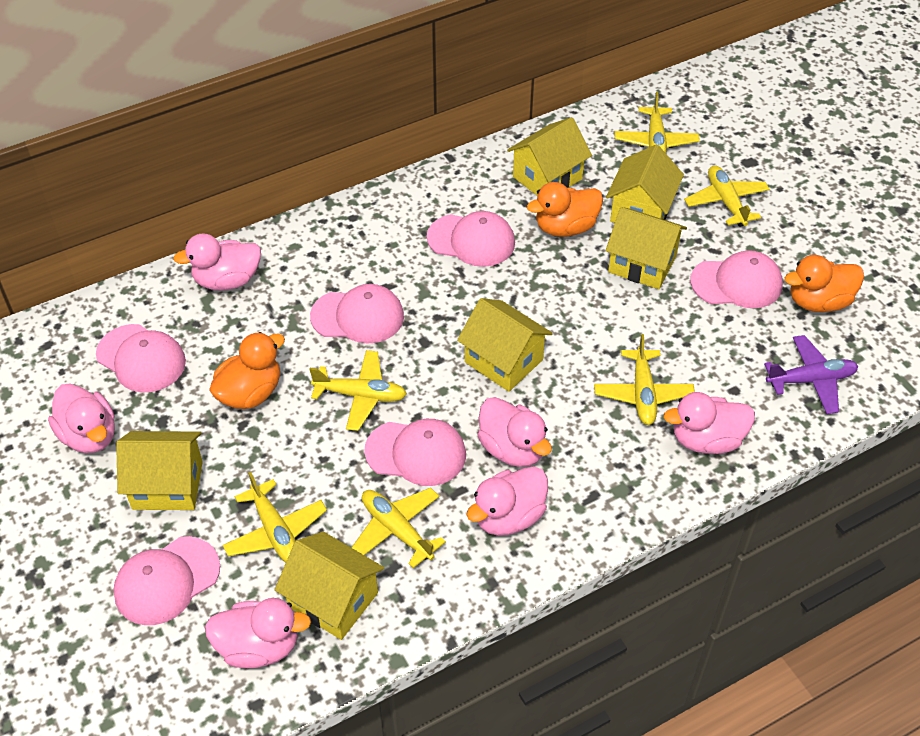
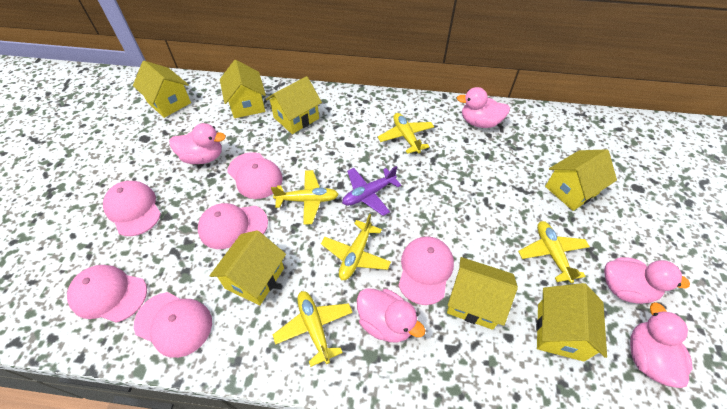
orange duck: [209,332,285,409] [527,182,603,237] [785,255,864,312] = 3 -> none = 0
pink duck: [48,383,115,453] [173,234,261,291] [205,598,311,668] [466,466,548,536] [477,397,552,467] [663,392,755,454] = 6 -> [169,123,226,164] [357,288,426,342] [457,87,510,128] [604,257,690,304] [630,302,693,388] = 5
yellow house: [116,431,203,510] [275,531,384,640] [457,298,553,392] [507,117,592,195] [606,144,684,223] [606,207,687,289] = 6 -> [133,61,191,118] [210,230,286,305] [220,60,266,118] [265,76,322,134] [447,257,518,330] [536,283,607,362] [545,149,617,211] = 7
yellow plane: [223,472,327,563] [309,350,407,431] [351,488,446,568] [594,334,695,425] [615,92,700,153] [684,165,770,227] = 6 -> [271,170,339,225] [273,291,353,367] [321,214,391,280] [378,113,434,154] [518,221,590,283] = 5

